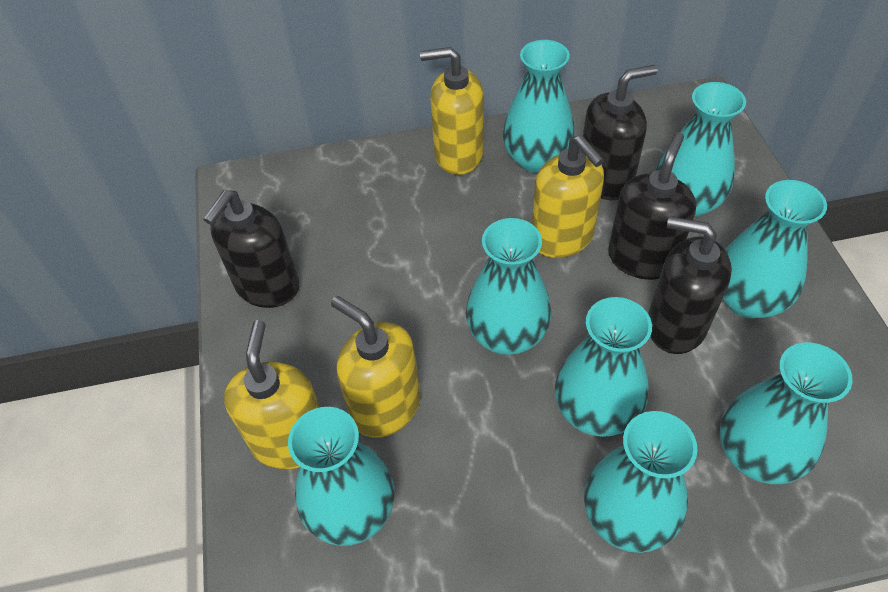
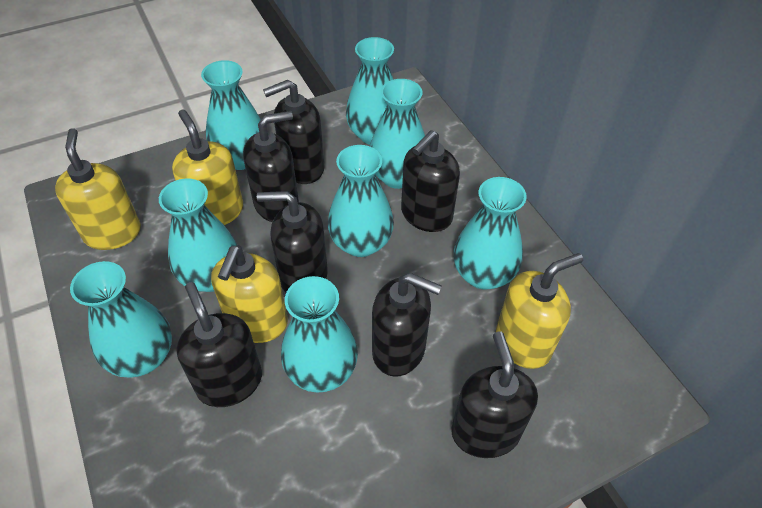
black soap dispenser: [203,190,299,308] [583,65,658,200] [608,132,696,280] [648,217,732,354] = 4 -> [176,282,262,407] [243,111,299,222] [257,191,328,292] [263,80,324,184] [372,273,442,377] [401,130,460,232] [451,331,538,458] = 7

